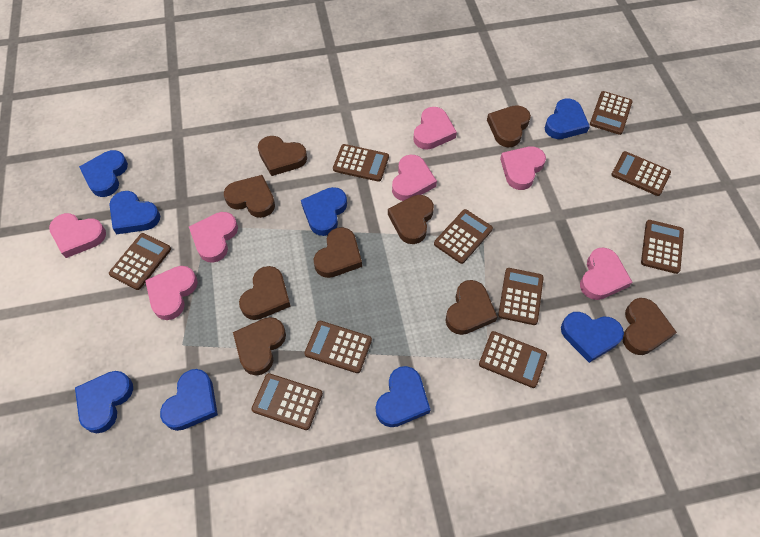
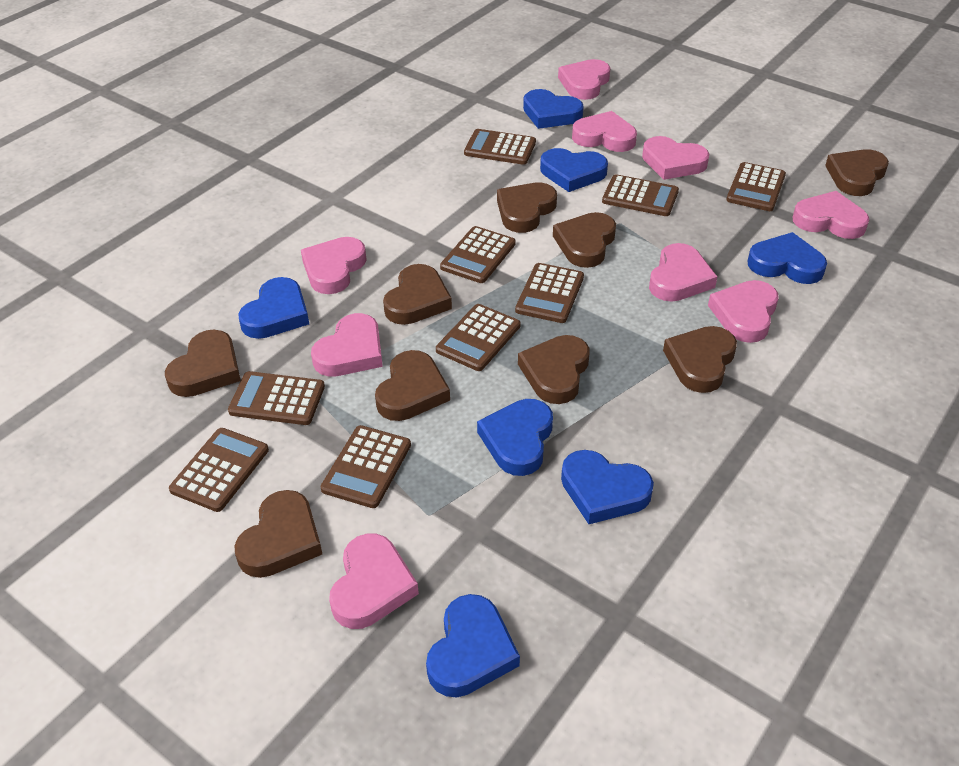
blue heart: [75,371,133,433] [79,150,128,197] [109,191,160,234] [160,369,218,431] [301,187,347,236] [376,366,430,427] [545,99,590,139] [561,312,624,363] = 8 -> [238,277,309,339] [426,594,520,697] [477,399,553,476] [523,89,584,129] [540,148,608,192] [561,450,654,524] [748,232,827,284] = 7
brown calculator: [109,233,171,290] [251,373,323,430] [305,321,372,373] [333,144,389,182] [434,209,493,264] [479,331,547,388] [498,268,544,325] [590,91,633,135] [611,151,671,196] [641,220,684,274] = 10 -> [169,428,269,512] [228,371,325,425] [320,425,411,508] [436,304,521,371] [440,226,516,283] [464,129,536,165] [515,263,584,323] [602,174,679,216] [726,162,786,211] = 9
pink heart: [49,213,106,258] [145,266,198,320] [189,212,238,263] [392,155,437,201] [413,107,457,150] [500,146,546,190] [580,247,632,300] = 7 -> [301,237,367,294] [311,313,383,377] [329,534,419,629] [558,59,610,100] [572,111,637,152] [642,136,709,180] [649,243,717,302] [708,280,779,343] [792,191,869,239] = 9

